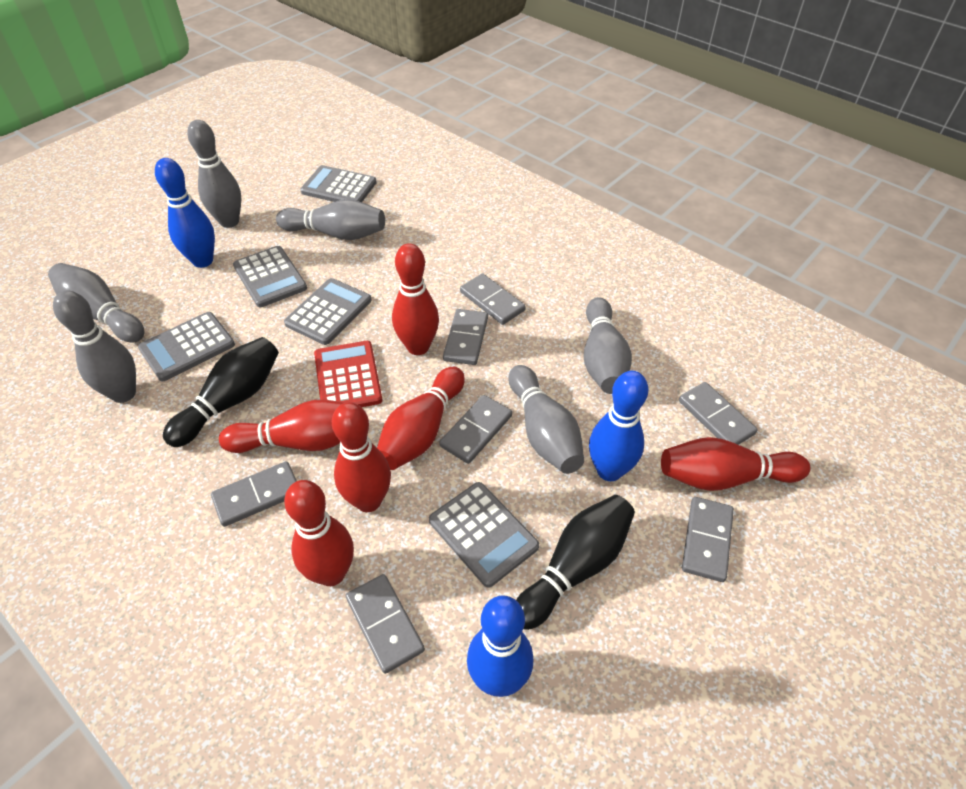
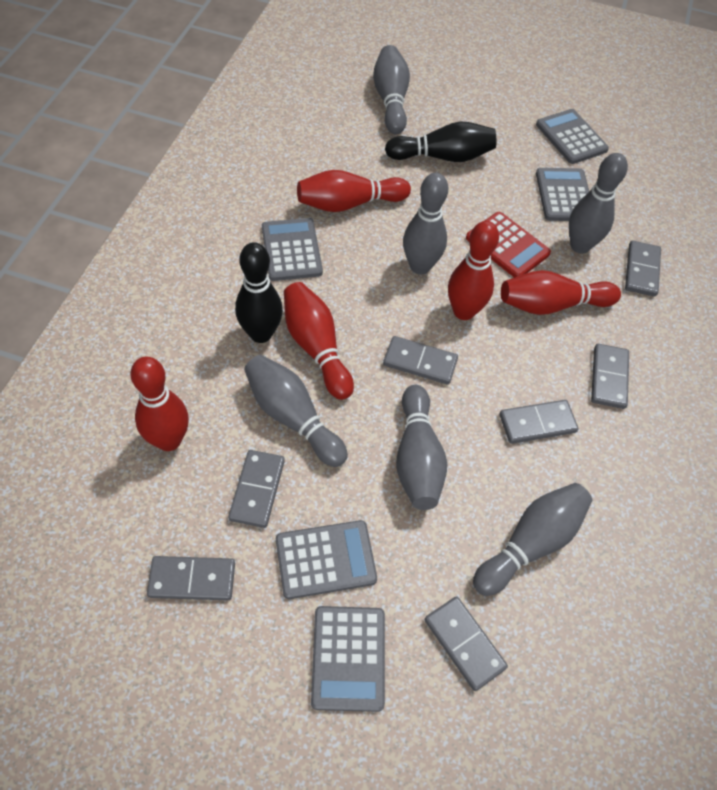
blue bowling pin: [155,158,215,268] [467,595,533,697] [589,371,648,481] = 3 -> none = 0
red bowling pin: [219,400,362,453] [284,480,354,586] [332,402,391,512] [377,367,465,470] [392,243,439,355] [661,437,810,491] = 6 -> [131,357,189,451] [284,282,354,400] [297,170,411,212] [448,221,499,320] [501,270,621,315] = 5

